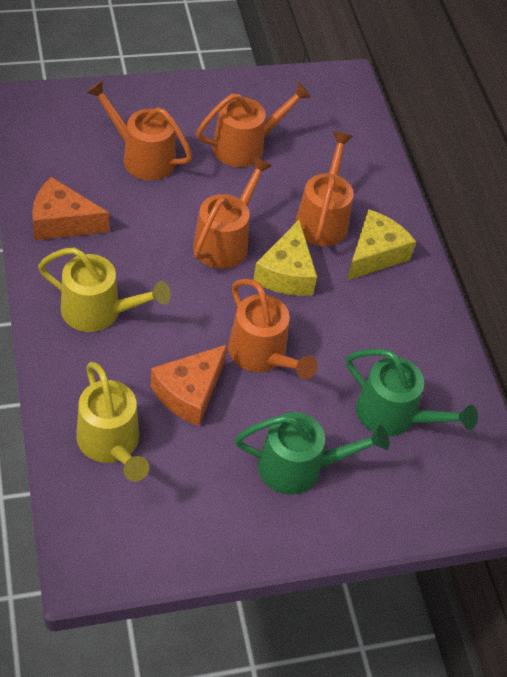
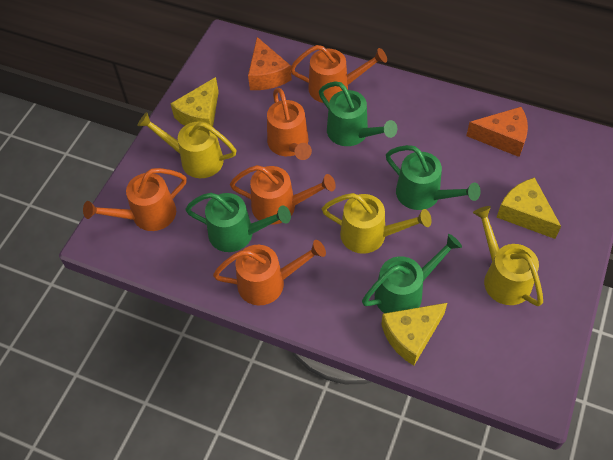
green watering can: [235,412,390,495] [346,349,478,436] = 2 -> [185,193,291,252] [319,81,397,146] [362,234,462,313] [386,145,481,210] = 4
yellow cheese: [253,220,317,296] [347,209,416,280] = 2 -> [170,77,219,127] [381,303,447,366] [497,177,561,239] = 3
yellow watering can: [38,247,171,332] [76,362,149,482] = 2 -> [137,112,237,178] [322,193,432,254] [473,206,543,306] = 3

